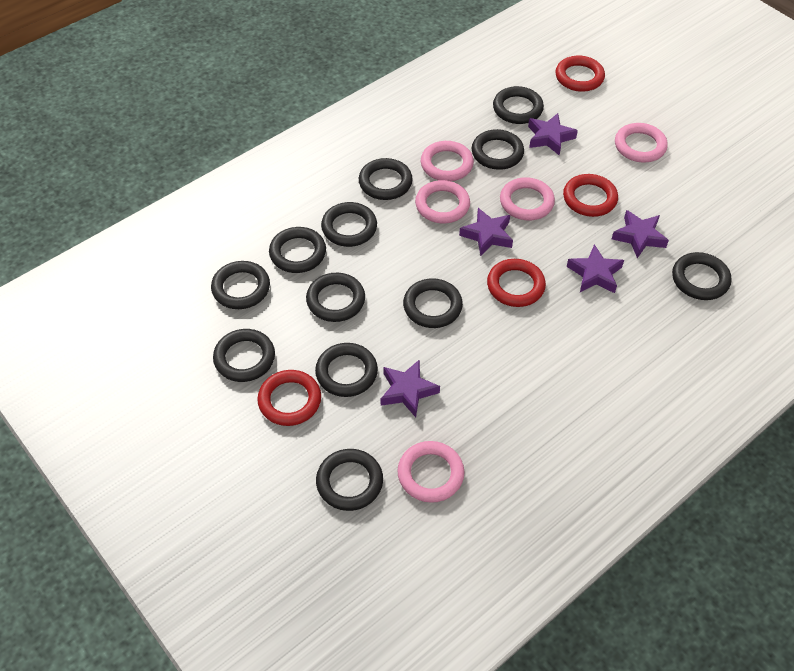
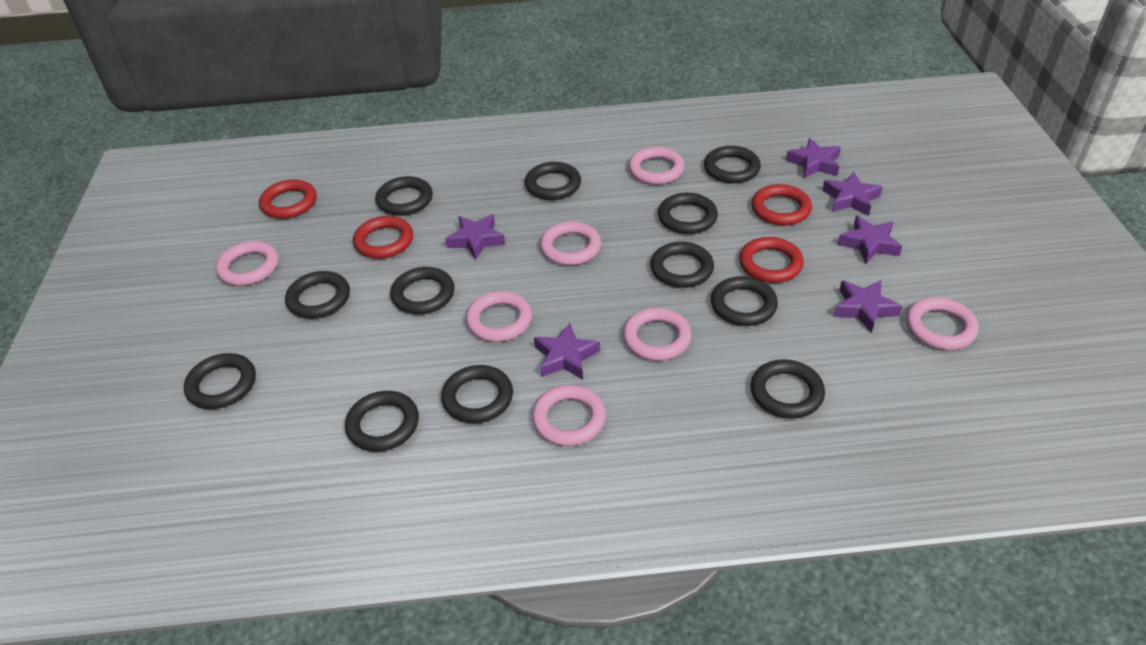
pink ring: [397,441,464,503] [415,180,470,223] [421,141,474,181] [500,177,555,220] [615,123,668,163] = 5 -> [216,241,278,286] [466,291,532,342] [532,385,606,446] [540,221,601,265] [623,308,692,360] [628,147,684,184] [906,297,979,350] = 7
purple star: [381,359,440,417] [459,208,513,256] [528,113,578,155] [567,244,624,293] [612,210,669,258] = 5 -> [445,214,505,260] [534,323,600,380] [786,138,841,178] [822,172,883,216] [834,280,903,333] [837,216,902,264] = 6

